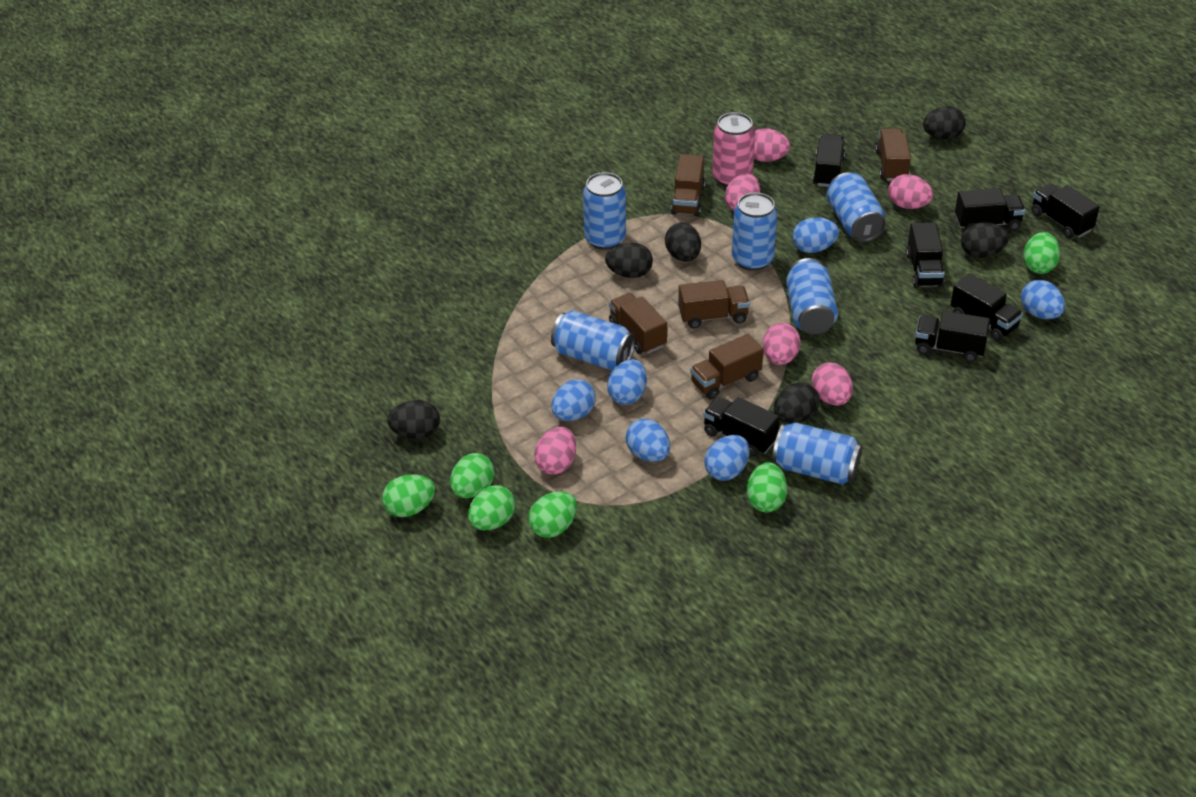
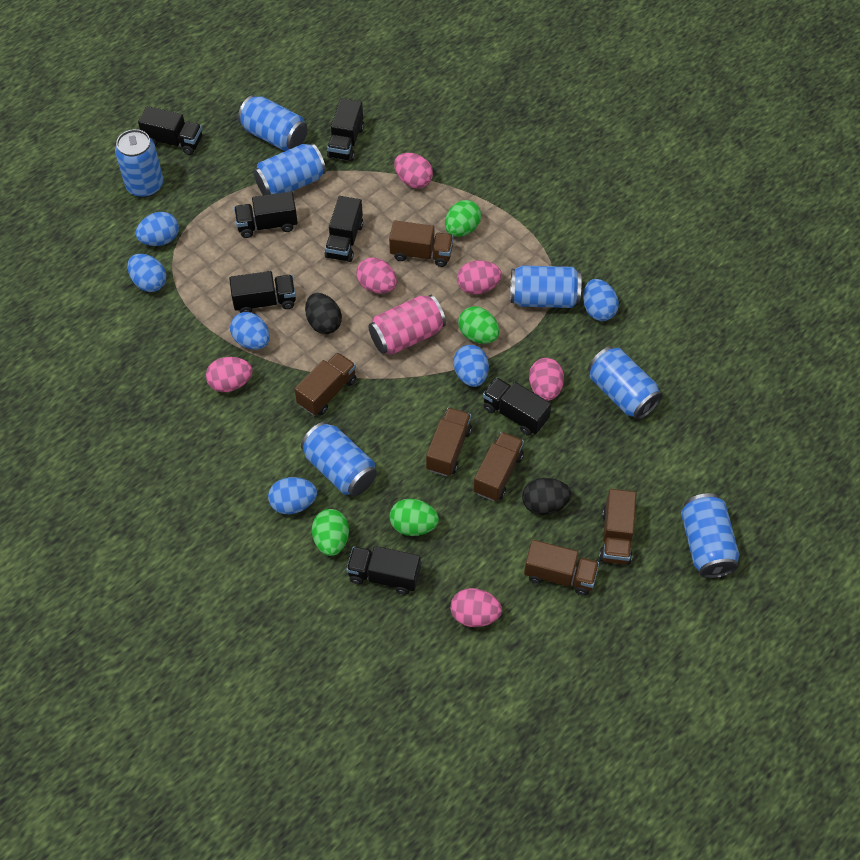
black egg: [387,400,440,439] [605,243,653,278] [665,223,701,262] [774,382,820,423] [923,106,965,139] [961,222,1009,258] = 6 -> [305,293,342,334] [522,478,572,515] = 2
blue can: [551,310,635,370] [583,172,626,250] [732,192,777,271] [772,423,862,485] [786,258,838,334] [826,172,886,242] = 6 -> [115,129,163,198] [238,95,308,151] [253,143,326,195] [301,422,377,496] [510,265,581,308] [588,346,662,420] [681,493,739,578] = 7
brown truck: [609,293,667,354] [671,154,705,216] [678,280,750,329] [690,334,764,400] [875,128,911,181] = 5 -> [294,352,356,415] [389,220,454,267] [426,407,472,476] [473,432,524,501] [524,540,599,596] [599,489,637,565] = 6
green egg: [382,475,435,517] [450,453,495,498] [468,485,516,530] [528,491,577,538] [746,462,787,512] [1023,232,1060,274] = 6 -> [312,509,349,556] [390,498,439,536] [445,200,481,237] [458,306,500,344] = 4

